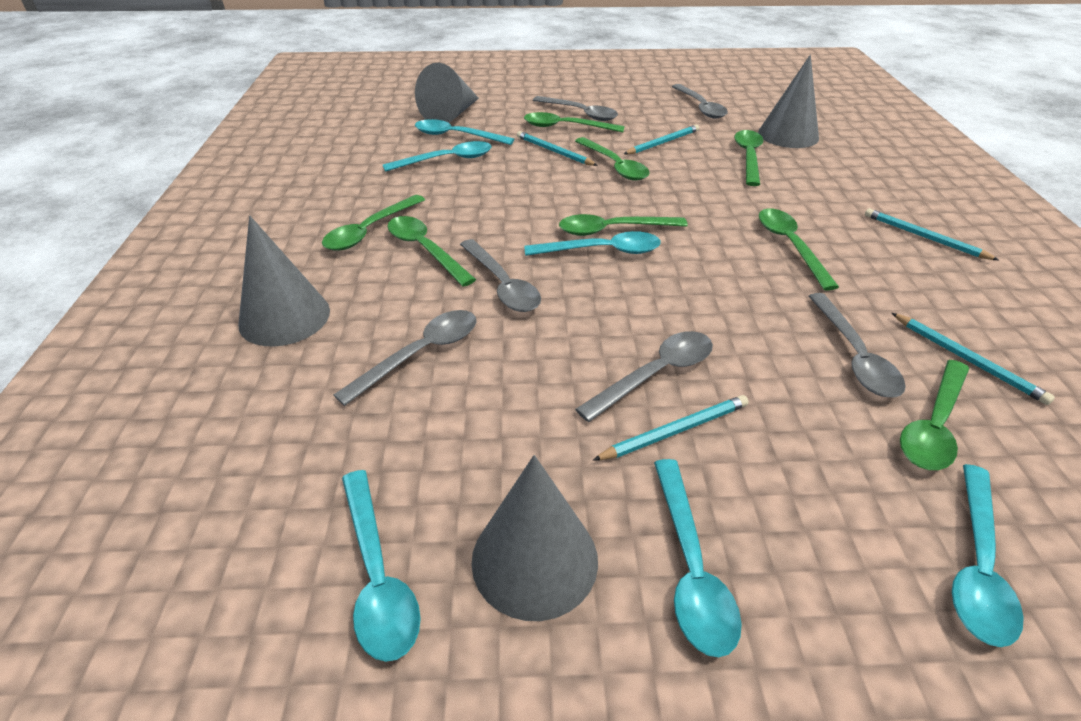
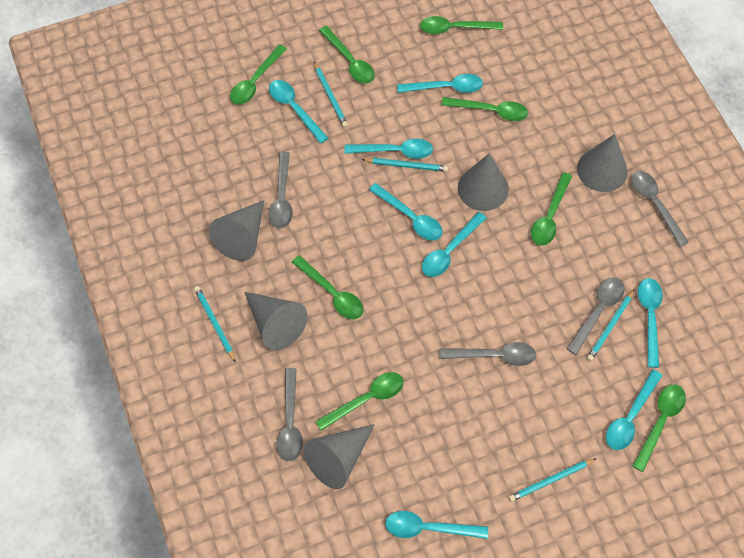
grey cone: [238,216,330,346] [415,63,479,123] [471,455,598,621] [758,54,819,148] = 4 -> [209,200,264,261] [245,292,307,350] [303,424,375,489] [458,153,509,211] [577,134,628,192] = 5
grey spoon: [334,310,477,406] [460,239,541,312] [533,96,618,121] [575,331,713,422] [672,84,728,119] [809,293,906,397] = 6 -> [268,152,293,228] [276,368,303,461] [439,342,536,366] [567,277,625,355] [631,171,689,247] = 5
turquoise spoon: [342,470,421,662] [382,141,492,172] [415,119,514,145] [524,231,661,256] [654,459,742,657] [952,464,1024,647] = 6 -> [269,80,328,144] [345,139,433,159] [369,183,443,241] [385,511,488,539] [397,74,483,93] [422,212,487,277] [606,369,663,450] [638,278,663,368] = 8

